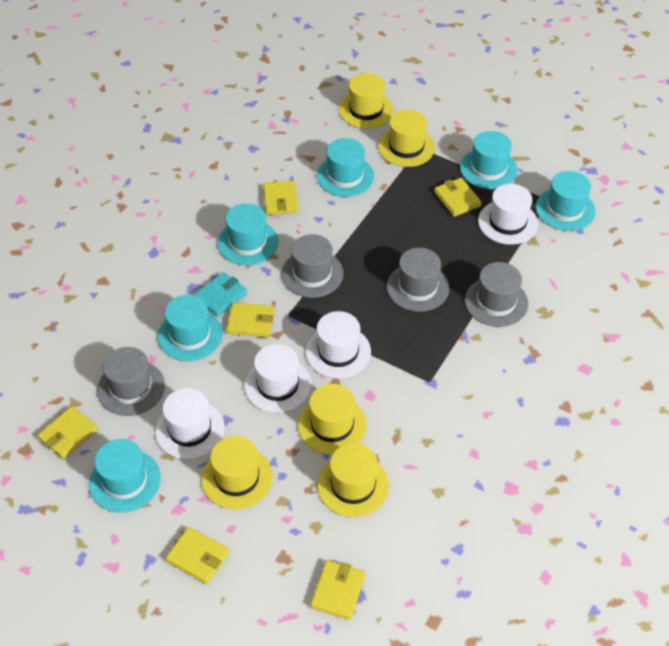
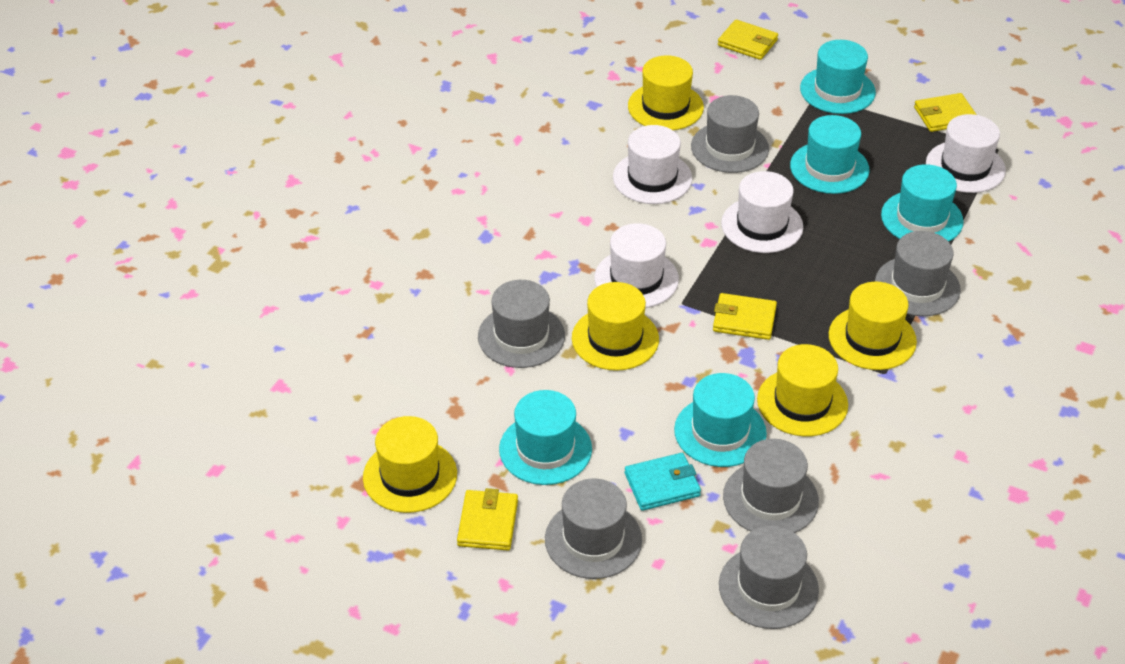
grey hat: [97,347,165,416] [281,234,343,298] [387,248,449,312] [465,262,528,327] = 4 -> [478,280,565,368] [545,479,642,579] [691,95,769,173] [719,526,819,629] [723,439,819,533] [875,231,961,316] = 6
turquoise hat: [89,439,161,513] [158,295,223,361] [218,203,278,265] [317,138,374,197] [460,131,518,189] [536,171,595,231] = 6 -> [499,390,592,485] [674,373,767,467] [790,115,870,194] [800,40,876,114] [881,164,964,242] = 5
yellow wallet: [37,406,98,459] [166,527,230,584] [226,303,274,337] [263,181,299,215] [311,560,366,620] [434,178,482,217] = 6 -> [457,488,518,551] [713,293,777,340] [718,19,778,60] [914,93,976,132] = 4

